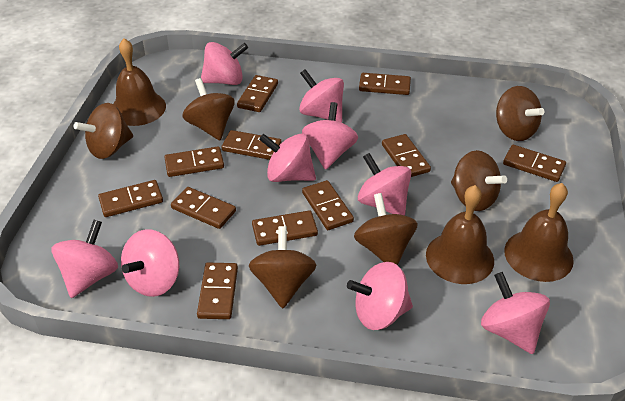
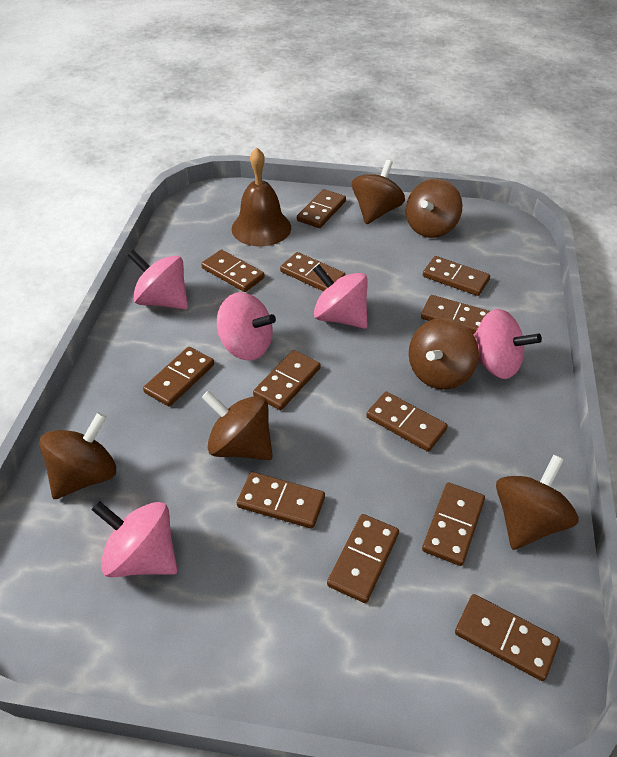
brown bell: [113,38,166,126] [426,185,494,284] [504,183,574,282] = 3 -> [232,147,291,246] = 1
brown domino: [98,180,163,217] [164,146,224,177] [171,187,236,229] [197,263,238,319] [222,130,282,160] [237,75,278,112] [252,210,318,246] [302,180,354,230] [359,73,411,95] [382,134,431,177] [503,145,566,182] = 11 -> [143,347,214,407] [201,250,265,292] [237,472,325,529] [253,350,321,410] [280,252,345,291] [297,189,346,228] [327,514,399,603] [366,392,448,452] [421,295,490,334] [422,482,485,566] [423,256,490,296] [455,594,560,681] = 12
pink spinning top: [52,220,118,298] [121,229,179,297] [201,42,248,85] [259,133,316,182] [299,69,344,123] [302,102,358,170] [347,262,413,330] [358,153,411,216] [481,272,550,354] = 9 -> [91,501,178,577] [128,250,188,310] [217,292,276,361] [313,265,368,329] [474,309,542,379] = 5

